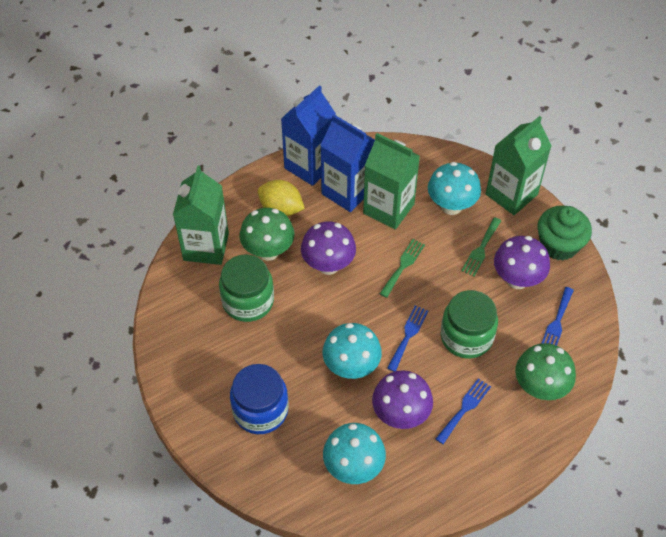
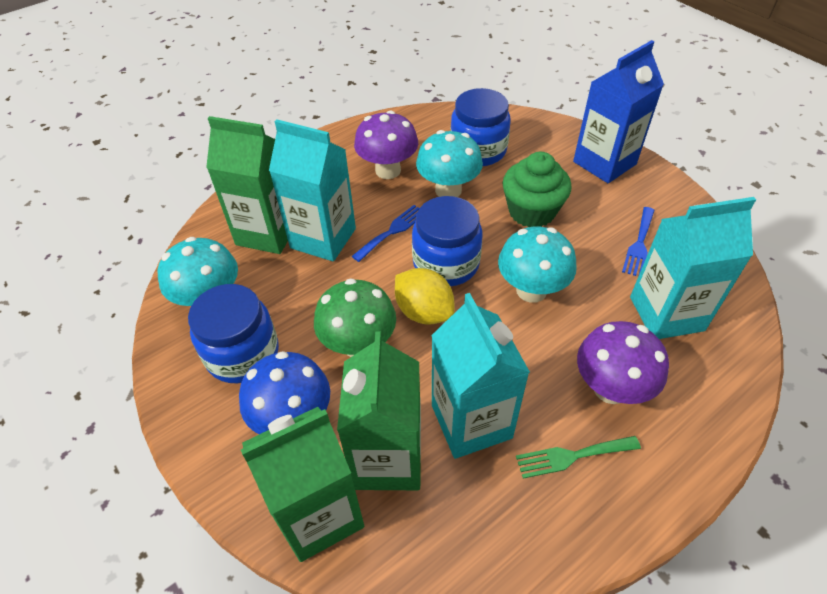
blue carton: [281,85,336,186] [320,114,375,212] = 2 -> [573,40,664,183] = 1
blue fork: [387,306,428,372] [436,378,491,444] [541,287,574,346] = 3 -> [352,205,419,262] [622,207,655,276] = 2
blue jar: [230,364,288,434] = 1 -> [188,284,279,383] [412,196,482,286] [450,88,511,166] = 3
blue mushroom: none = 0 -> [239,351,330,434] = 1
green fork: [380,239,425,298] [461,217,501,277] = 2 -> [516,436,641,479] = 1
green jar: [219,254,274,322] [441,290,498,359] = 2 -> none = 0
green mushroom: [240,208,294,261] [515,343,576,400] = 2 -> [314,278,396,357] = 1
purple mushroom: [301,222,356,275] [372,370,433,429] [494,236,550,289] = 3 -> [354,110,418,179] [577,321,669,404] = 2
turquoise carton: none = 0 -> [269,119,356,261] [431,293,530,459] [630,197,756,339] = 3

